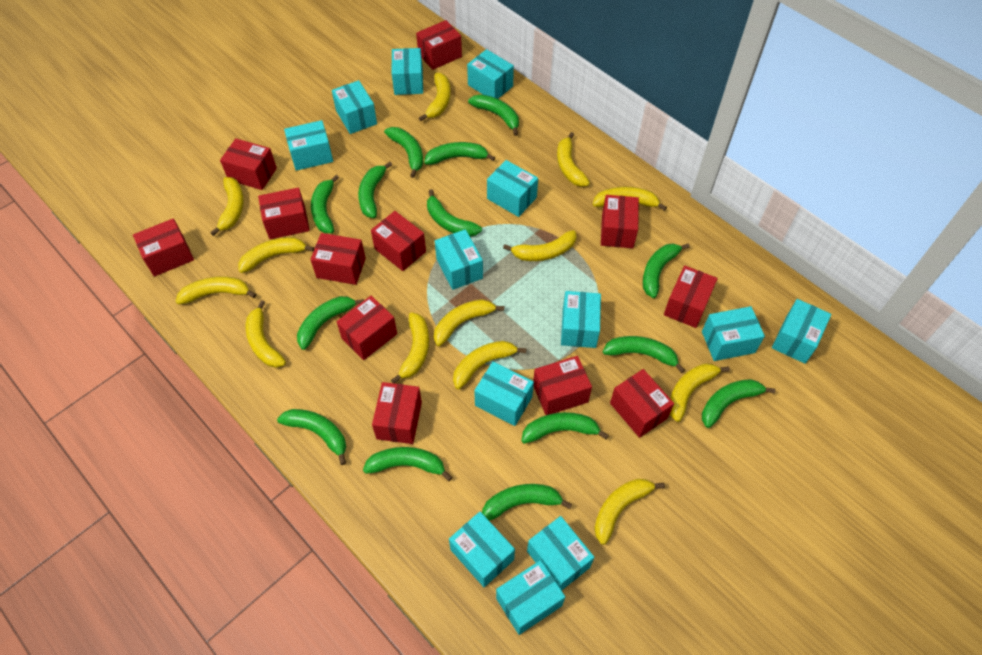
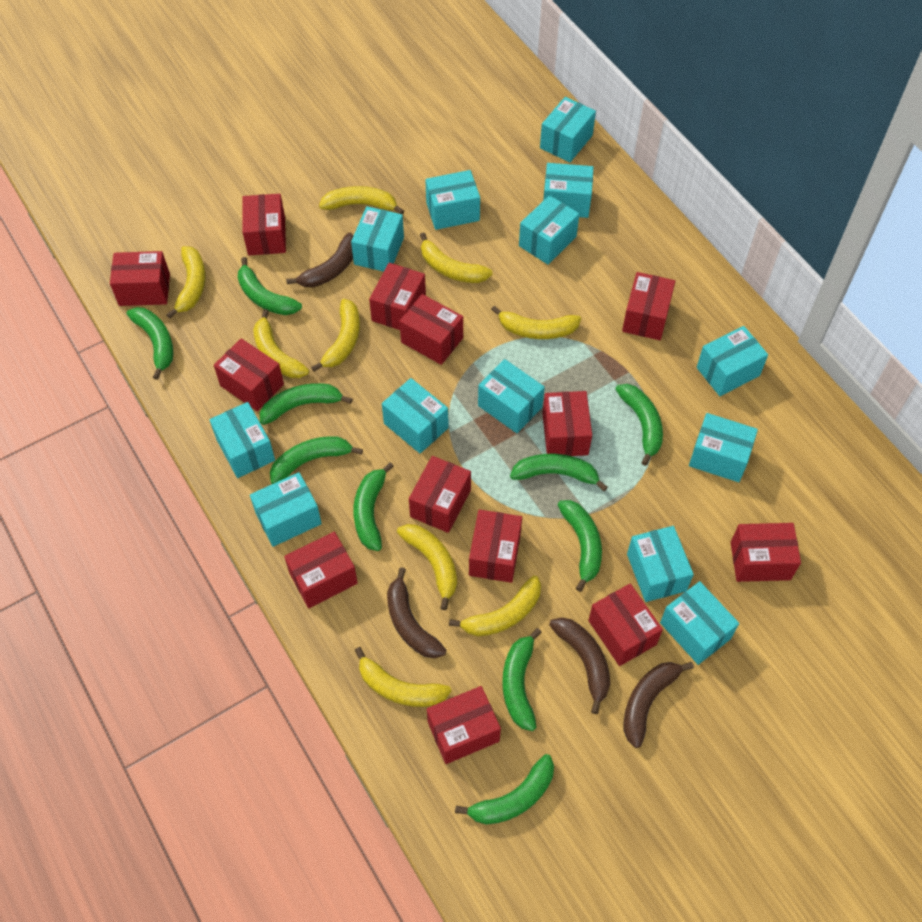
brown banana: none = 0 -> [286,233,354,287] [387,567,446,658] [549,617,610,714] [623,662,694,748] = 4
green banana: [277,409,346,465] [297,296,364,350] [311,175,339,233] [358,162,392,218] [363,447,452,481] [384,127,423,178] [424,142,495,165] [427,189,482,237] [468,94,519,136] [482,484,572,521] [521,412,609,444] [603,336,685,373] [643,243,690,298] [702,379,775,428] = 14 -> [127,307,173,380] [238,257,302,315] [260,383,353,425] [270,436,363,484] [353,462,394,551] [455,754,554,825] [502,628,542,731] [510,454,608,491] [558,500,602,592] [615,384,663,466] = 10
red box: [133,218,194,277] [220,138,277,190] [258,187,310,239] [310,233,366,285] [336,296,397,360] [371,211,426,271] [372,382,422,444] [416,20,462,70] [533,356,592,415] [601,195,639,248] [610,369,674,438] [664,265,718,328] = 12 -> [110,251,170,306] [214,338,284,411] [242,194,286,256] [284,532,358,608] [369,263,426,330] [399,294,463,365] [409,456,471,533] [427,686,501,764] [469,509,522,583] [542,391,592,456] [588,583,663,666] [622,272,675,340] [730,523,801,582] = 13
yellow banana: [175,276,256,305] [210,177,244,236] [238,237,314,273] [246,300,286,368] [391,312,429,384] [419,73,451,121] [434,299,504,346] [453,341,526,389] [503,230,577,261] [557,132,590,187] [593,187,667,211] [594,479,665,545] [670,363,730,422] = 13 -> [166,246,206,319] [253,309,309,378] [311,299,360,372] [319,186,404,214] [354,647,451,707] [397,524,457,610] [420,232,492,283] [449,576,541,636] [491,306,581,339] = 9

